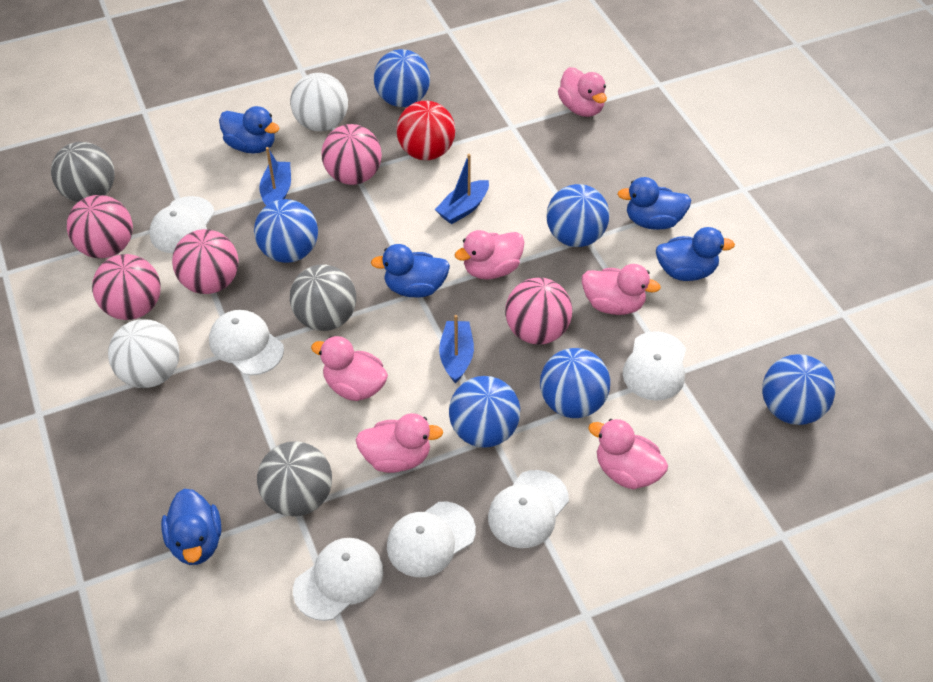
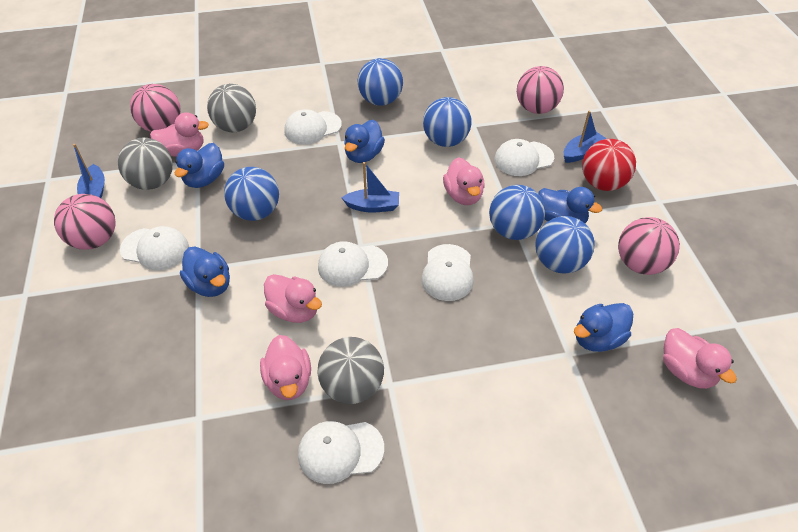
blue ball: [254,199,318,263] [374,49,430,107] [449,376,520,448] [540,348,610,418] [546,184,610,247] [762,354,835,425] = 6 -> [224,167,279,221] [357,58,403,106] [423,97,472,147] [489,185,545,240] [535,216,595,273] = 5
pink ball: [67,195,133,258] [92,254,161,320] [172,229,239,294] [321,124,382,185] [505,277,572,344] = 5 -> [54,194,116,250] [130,84,181,132] [517,66,564,114] [618,217,680,275] = 4
pink duck: [311,336,388,401] [356,413,443,473] [454,230,525,280] [558,67,607,117] [582,264,661,315] [588,419,668,490] = 6 -> [150,112,209,157] [260,335,311,400] [264,274,322,323] [443,157,485,205] [663,328,737,389] = 5
white ball: [108,319,179,388] [290,73,348,131] = 2 -> none = 0

